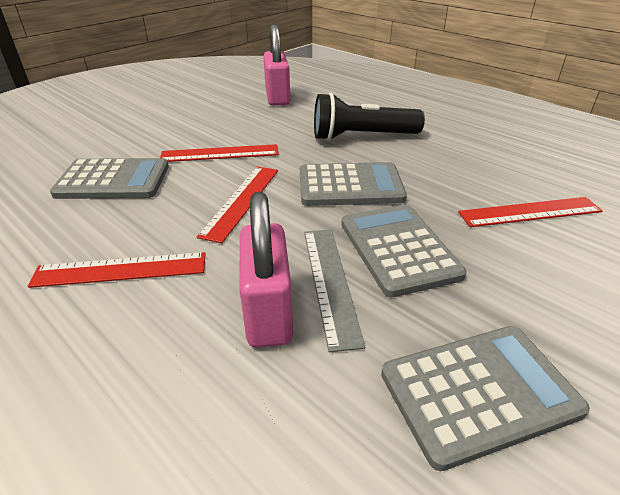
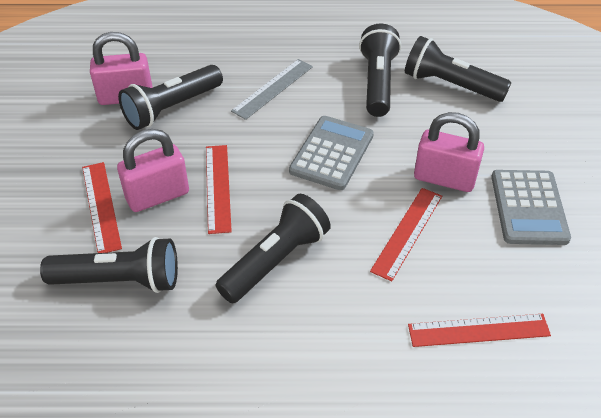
black flashlight: [314,93,425,141] = 1 -> [40,237,178,293] [118,65,223,130] [216,194,331,303] [359,24,401,117] [405,36,511,102] = 5
grey calculator: [50,158,169,199] [300,162,407,206] [341,204,467,297] [381,326,590,471] = 4 -> [289,116,374,190] [491,170,571,245] = 2
pink padlock: [239,192,293,347] [263,25,290,106] = 2 -> [90,32,153,105] [117,129,189,212] [414,112,484,192] = 3

